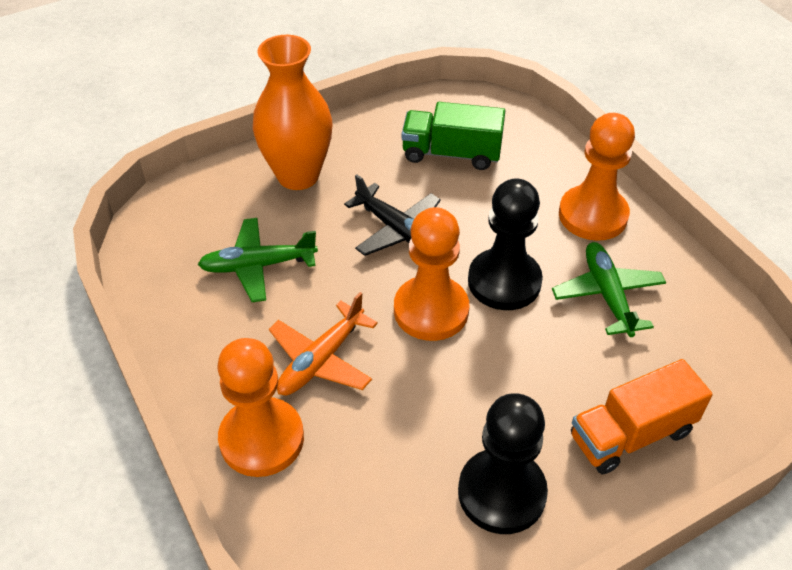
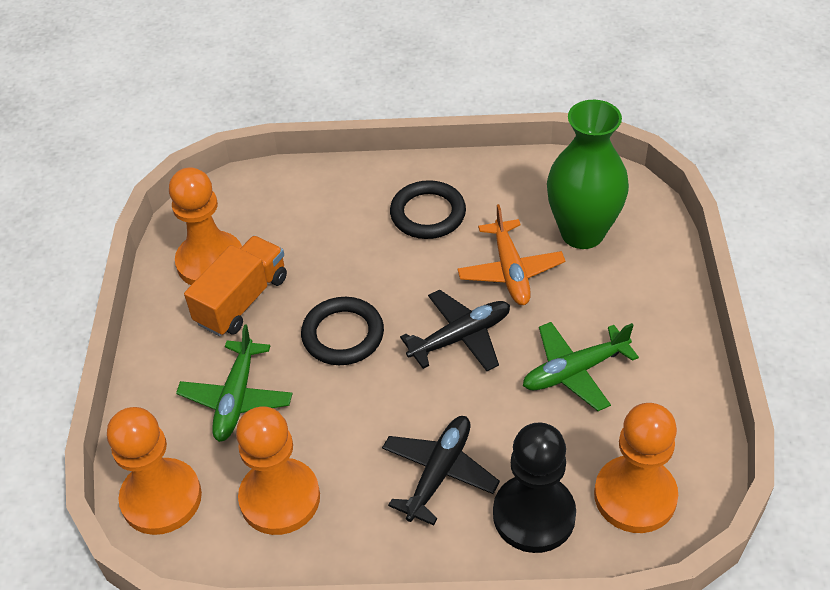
black pawn: [458,393,548,534] [468,178,543,310] = 2 -> [493,423,576,553] = 1
black plane: [344,174,441,256] = 1 -> [382,416,500,525] [400,290,510,371] = 2
black ring: none = 0 -> [301,297,384,365] [390,180,466,239] = 2
green truck: [402,102,505,170] = 1 -> none = 0
green vase: none = 0 -> [547,100,629,249] = 1
orange pawn: [217,338,304,477] [394,207,469,341] [559,113,635,241] = 3 -> [107,407,202,535] [169,167,242,285] [236,406,320,535] [594,403,678,533] = 4
orange vase: [253,35,332,190] = 1 -> none = 0

